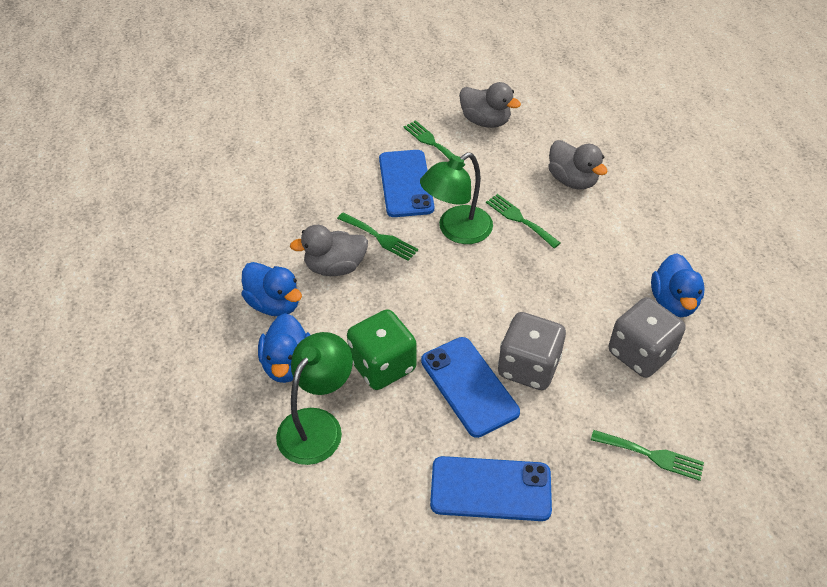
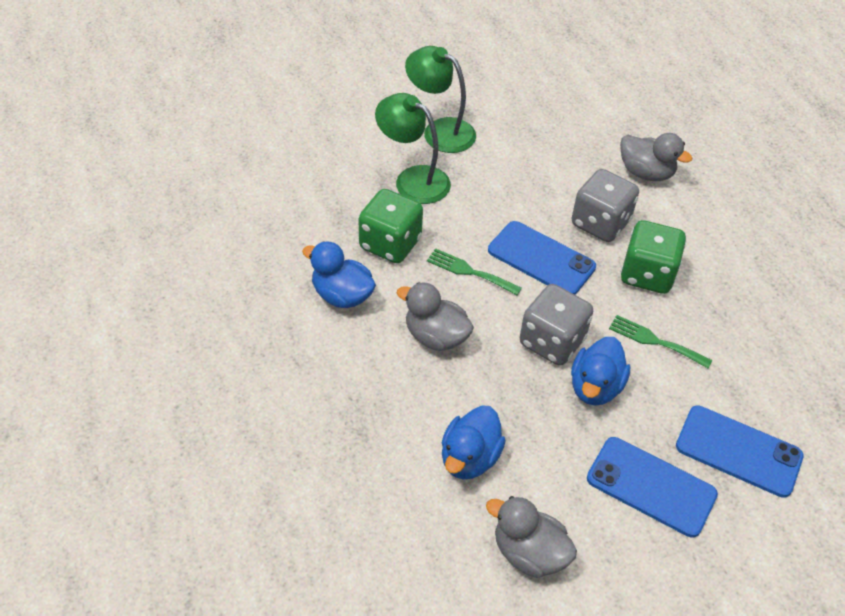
green dice: [347,309,417,390] = 1 -> [359,189,423,263] [621,220,686,294] = 2
green fork: [337,213,418,261] [404,120,466,167] [486,194,561,248] [591,430,704,481] = 4 -> [427,248,522,295] [609,315,712,368] = 2

